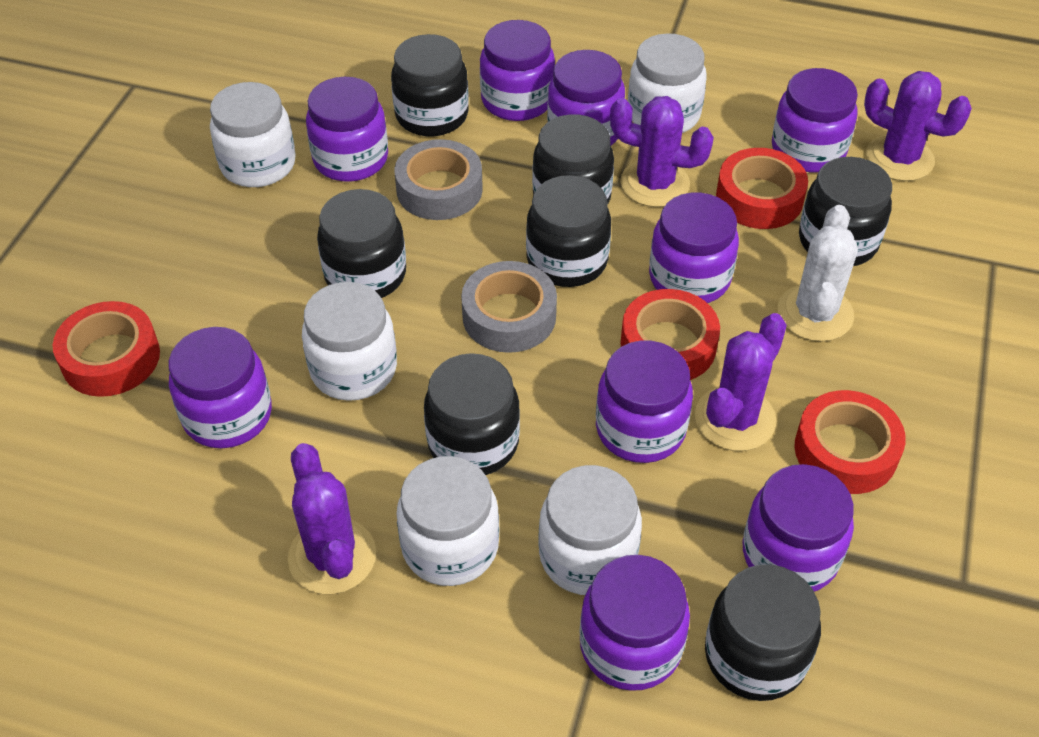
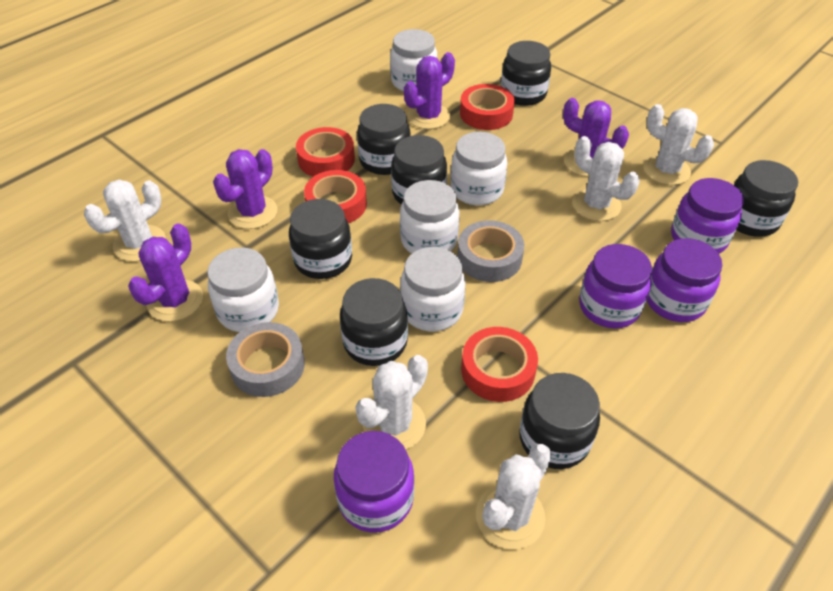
purple jar: [168,327,272,448] [306,77,388,182] [480,20,555,121] [547,50,625,145] [579,555,690,691] [596,341,693,463] [649,193,739,303] [743,464,854,592] [772,68,858,172] = 9 -> [334,431,414,533] [579,244,652,328] [647,238,722,322] [671,178,744,254] = 4
white cactus: [778,205,858,342] = 1 -> [84,180,166,262] [355,355,428,450] [476,444,552,549] [572,136,640,221] [643,104,714,185] = 5

